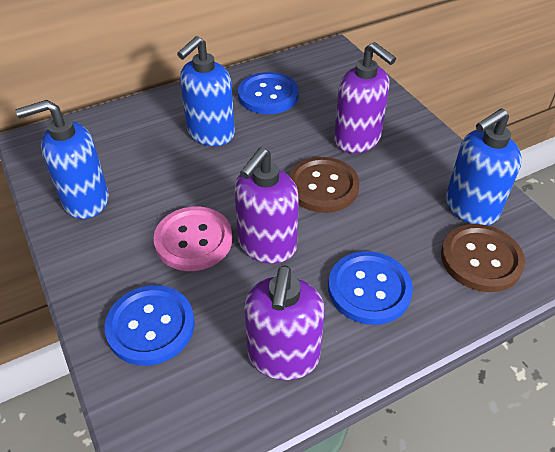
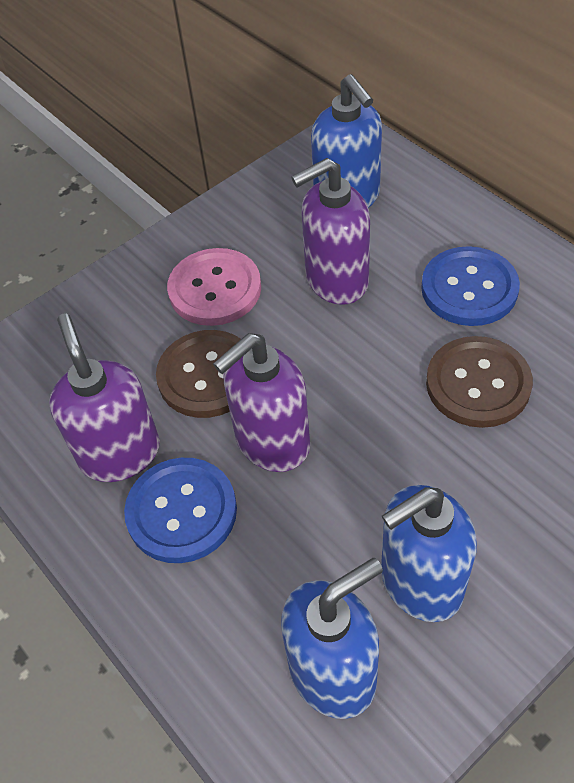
blue button: [105,285,195,366] [238,72,299,114] [328,251,413,325] = 3 -> [124,458,237,563] [421,246,520,326] = 2

